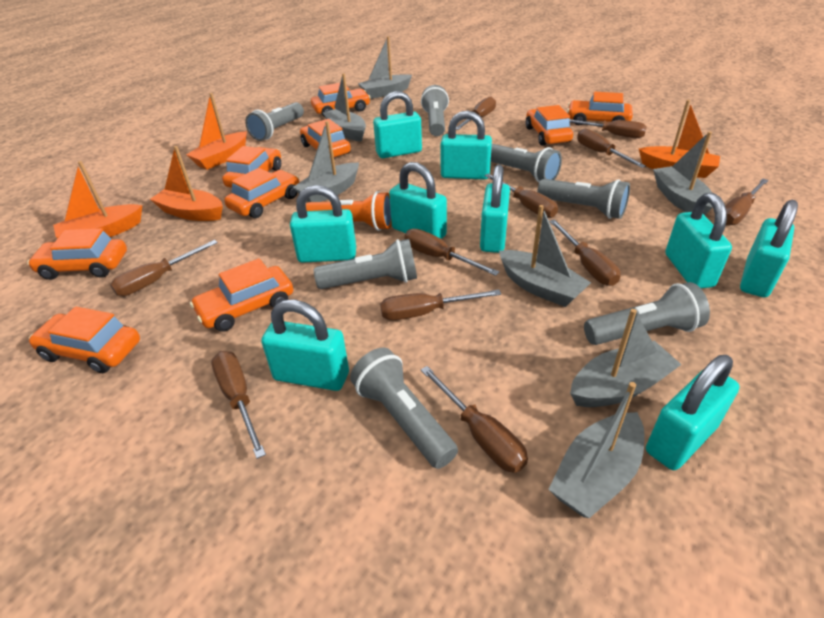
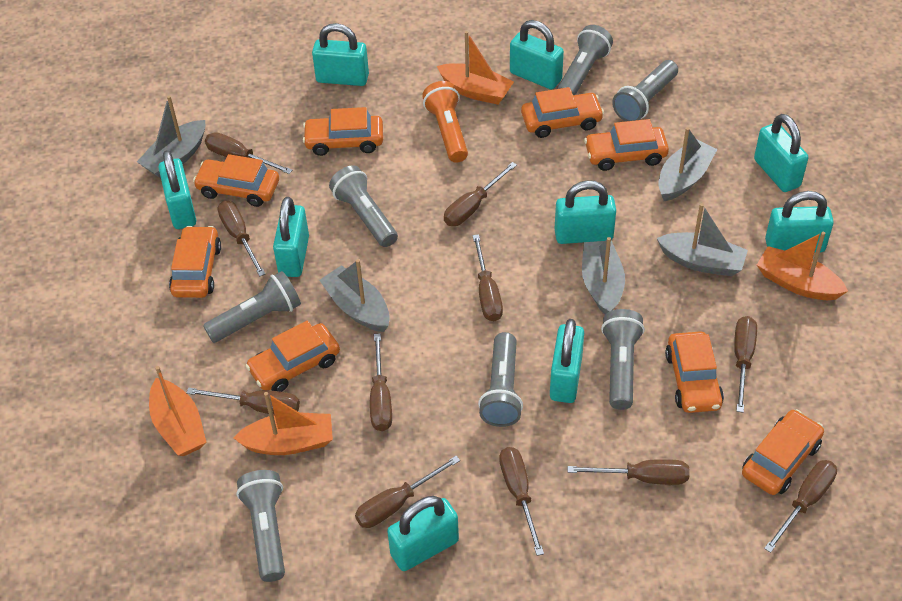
grey boat: [293,121,359,202] [323,73,366,142] [358,36,412,99] [499,205,591,307] [548,382,644,518] [570,309,682,407] [653,131,713,215] = 7 -> [137,95,205,178] [319,259,390,332] [582,237,625,314] [657,203,748,276] [658,127,717,201] = 5
orange car: [27,228,127,280] [29,307,140,373] [190,258,293,332] [222,146,281,188] [224,168,300,218] [300,119,351,158] [311,83,371,117] [526,105,573,146] [567,92,633,125] = 9 -> [169,226,221,298] [193,154,279,207] [246,320,340,392] [303,107,383,156] [521,87,604,138] [584,119,669,171] [665,332,724,413] [742,409,824,495] = 8

